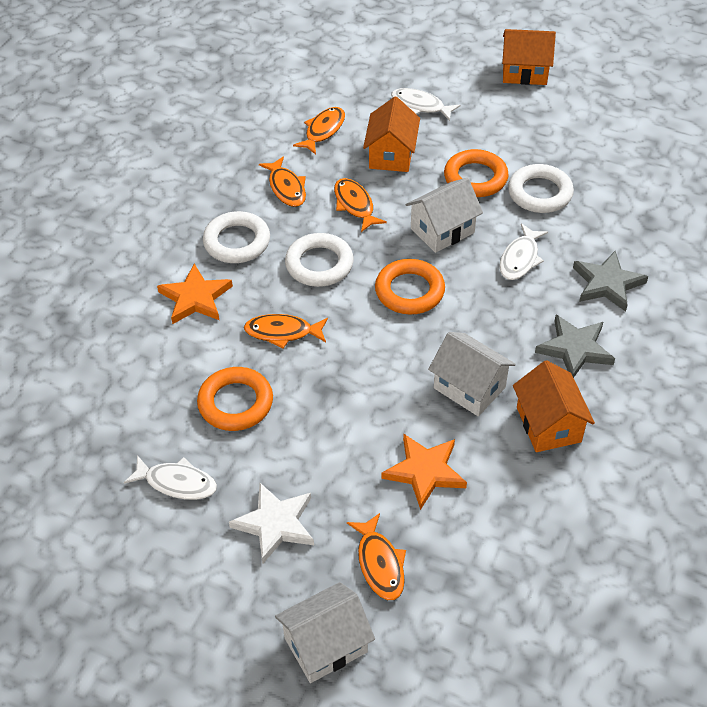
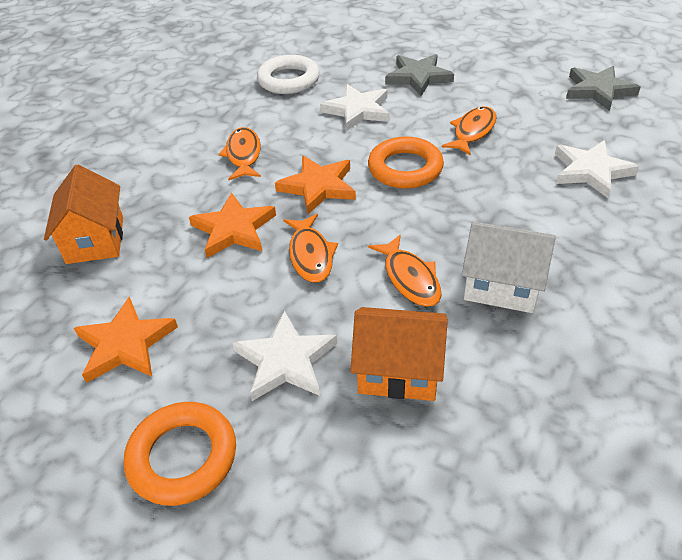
orange fish: [244,314,328,348] [259,156,306,207] [293,107,345,155] [334,178,387,232] [347,513,406,600] = 5 -> [218,127,261,180] [284,214,338,283] [368,235,442,307] [442,106,496,156] = 4
orange house: [363,97,420,172] [502,29,556,85] [513,360,595,452] = 3 -> [44,164,123,264] [350,307,448,401] = 2
orange ring: [197,367,273,431] [375,259,445,315] [444,149,509,197] = 3 -> [124,402,236,506] [368,136,444,189] = 2
orange star: [157,264,233,324] [382,434,467,510] = 2 -> [74,296,178,383] [189,193,276,258] [275,156,356,214] = 3
white fish: [124,455,217,500] [391,88,460,121] [500,223,548,280] = 3 -> none = 0
white house: [275,582,375,683] [406,178,483,253] [428,332,516,416] = 3 -> [462,222,556,313] = 1
white ring: [203,211,270,263] [285,233,354,287] [508,164,574,213] = 3 -> [257,55,320,94] = 1
white star: [229,483,314,564] = 1 -> [232,310,337,401] [320,84,389,131] [555,140,639,198] = 3

